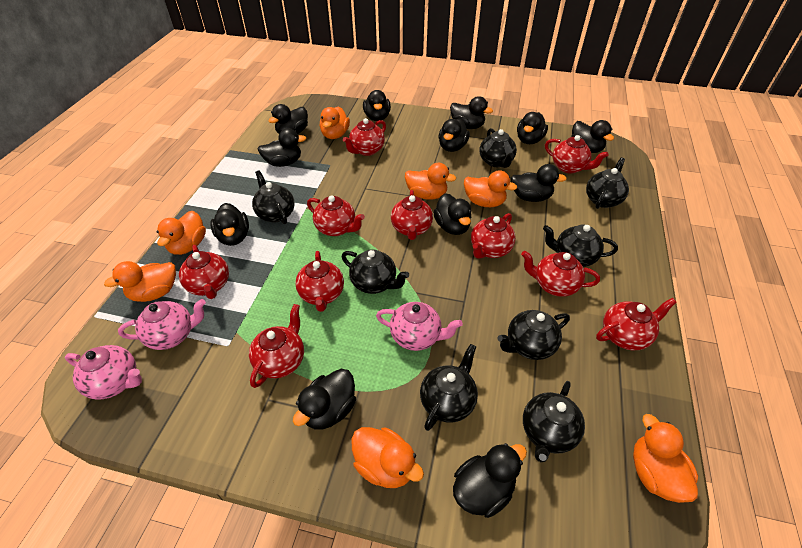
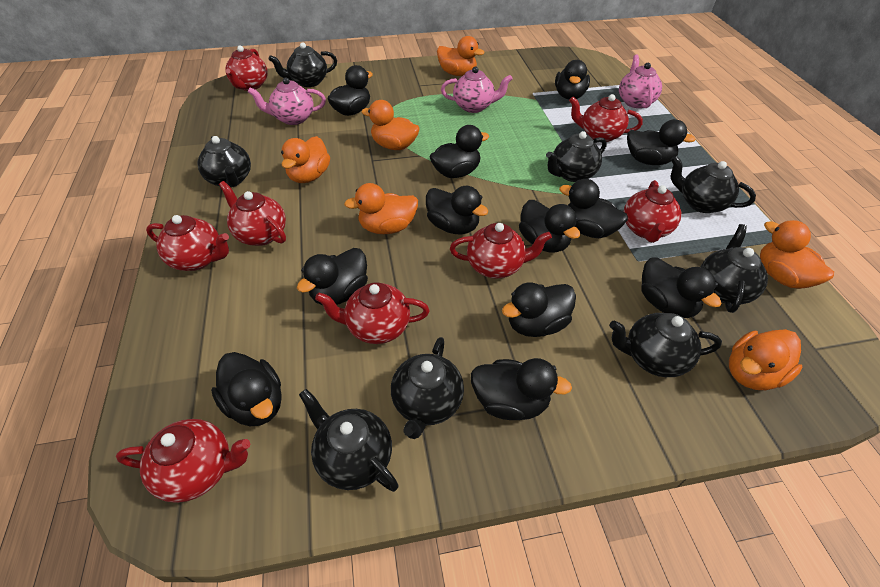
orange duck: [104,261,176,302] [157,211,206,255] [320,107,350,139] [351,427,424,488] [405,163,456,200] [464,170,517,207] [633,414,698,503] = 7 -> [281,136,330,183] [344,183,418,234] [362,100,420,150] [437,36,484,76] [729,329,803,390] [760,220,834,289] = 6
red teapot: [179,245,229,299] [249,304,304,388] [295,251,344,312] [307,195,365,236] [343,118,386,156] [391,190,433,240] [471,213,516,259] [521,251,600,297] [545,135,608,173] [596,298,677,350] = 10 -> [116,419,250,503] [146,215,229,271] [219,181,286,246] [225,46,268,91] [315,282,430,344] [450,223,552,279] [569,94,643,142] [624,180,681,243] = 8

